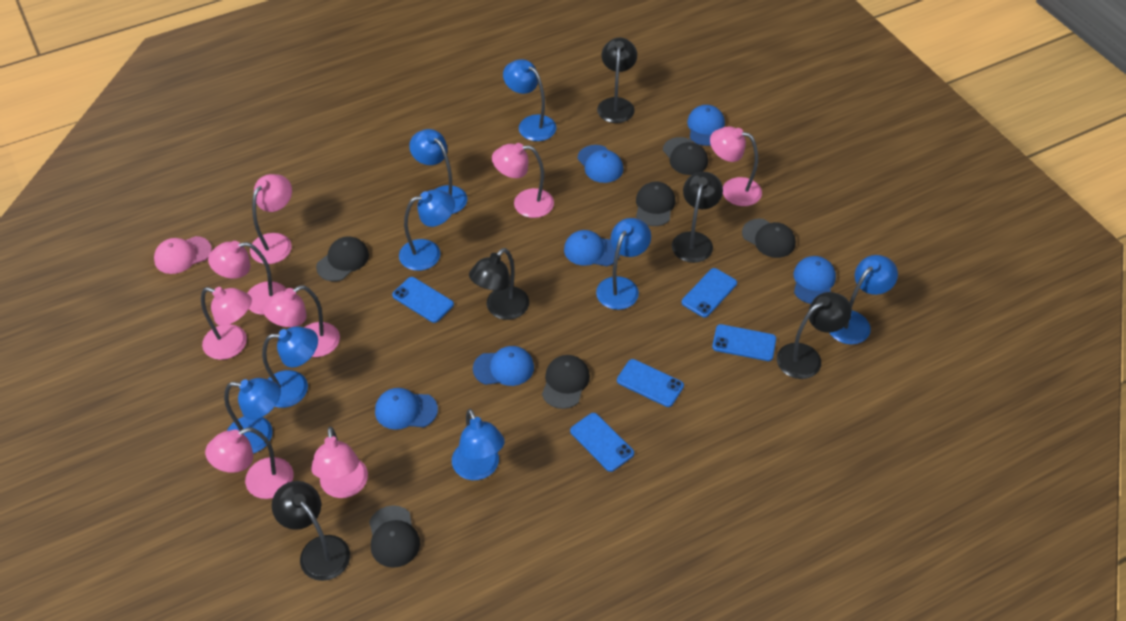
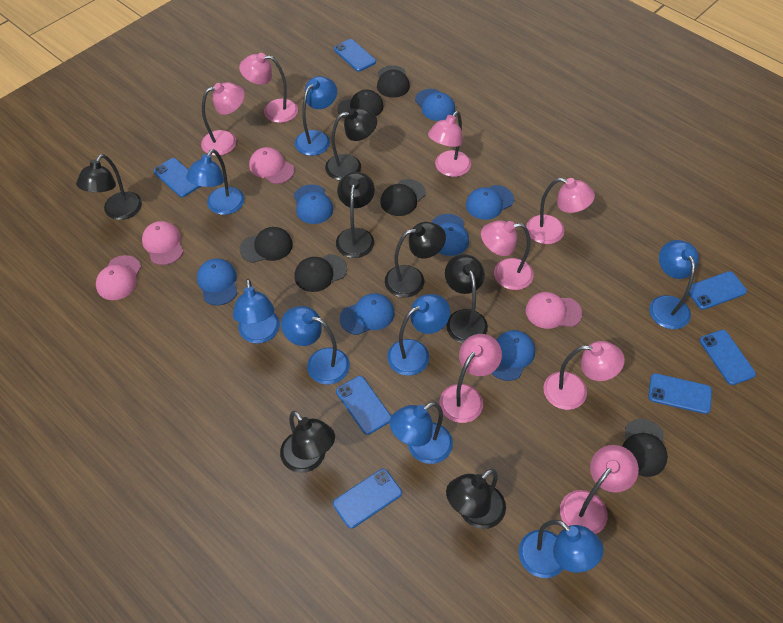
black lamp: [272,481,350,581] [469,248,529,320] [597,38,637,123] [672,172,723,263] [777,292,852,379] = 5 -> [76,154,142,220] [280,411,335,473] [325,108,377,180] [336,172,375,258] [385,222,446,298] [445,254,488,343] [446,469,506,529] = 7
blue cap: [375,388,438,430] [473,346,534,386] [564,230,620,266] [578,145,623,183] [687,105,725,146] [794,256,836,304] = 6 -> [197,258,237,306] [294,185,333,224] [340,293,394,335] [415,89,455,121] [432,214,469,256] [466,185,514,220] [492,330,535,381] = 7
blue phone: [392,277,454,323] [570,413,634,472] [617,359,684,407] [682,268,737,318] [712,324,776,361] = 5 -> [153,158,201,197] [333,469,402,529] [334,39,376,72] [336,376,391,435] [648,373,712,414] [686,271,747,310] [699,330,756,385] = 7
pink cap: [154,236,212,274] = 1 -> [96,255,141,300] [142,221,183,265] [249,147,295,184] [525,292,582,329] = 4

